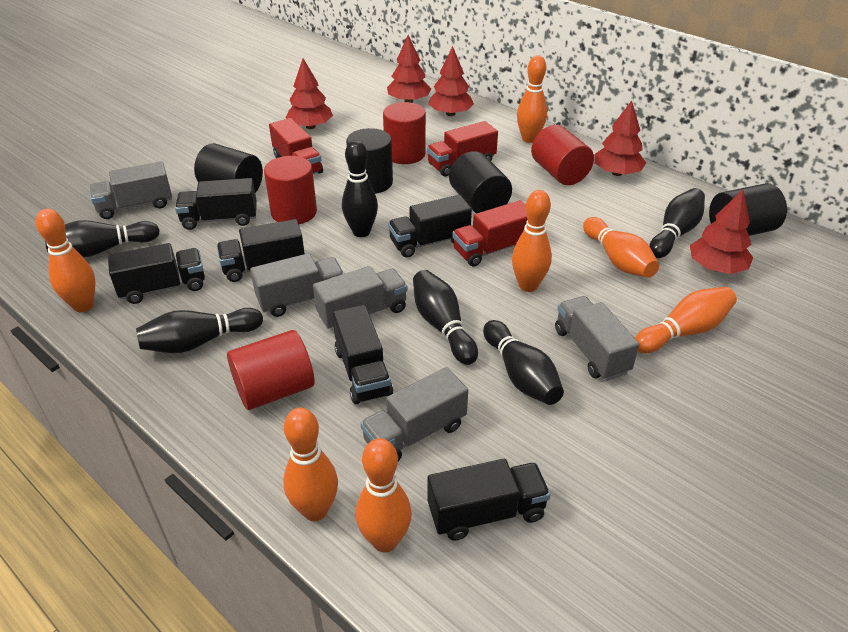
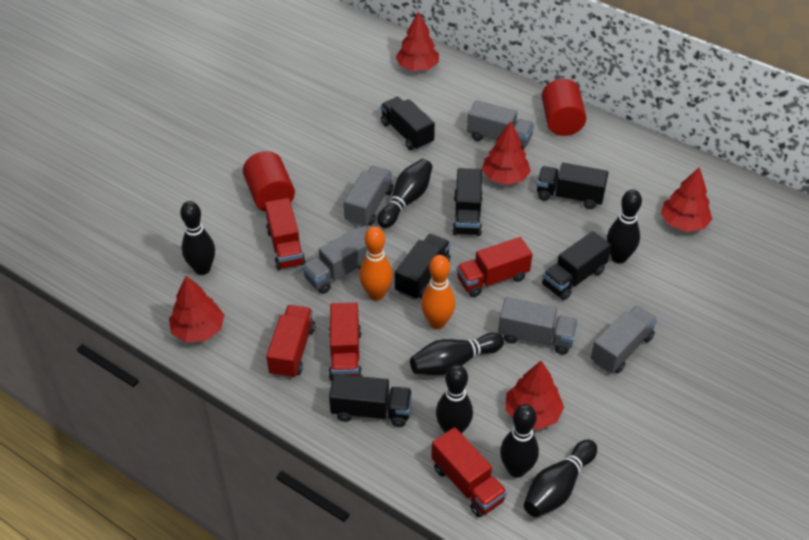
black bowling pin: [45,220,160,258] [136,308,263,353] [342,140,378,237] [413,270,478,365] [483,320,564,405] [649,188,705,258] = 6 -> [180,201,215,275] [378,159,432,228] [410,333,504,375] [436,365,473,434] [500,404,539,478] [524,440,597,517] [607,189,642,263] = 7
black cylinder: [194,143,263,193] [346,128,393,194] [449,151,512,214] [709,183,787,236] = 4 -> none = 0
orange bowling pin: [36,209,95,312] [283,408,338,521] [356,438,412,553] [512,190,552,292] [517,55,547,143] [583,217,659,278] [635,287,737,353] = 7 -> [359,226,393,301] [421,255,455,329] = 2
red cylinder: [227,330,315,410] [264,156,317,224] [383,102,426,164] [531,125,594,185] = 4 -> [243,151,295,212] [542,79,586,136] = 2
red truck: [269,118,323,174] [427,121,498,176] [452,200,527,267] = 3 -> [265,198,306,270] [266,305,315,379] [329,303,362,381] [431,427,507,517] [457,237,532,297] = 5

